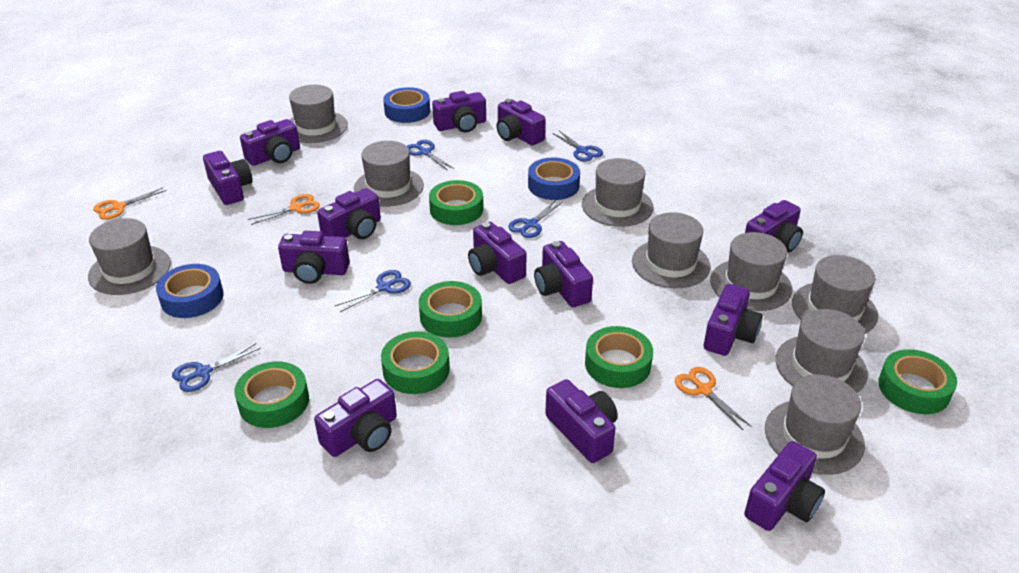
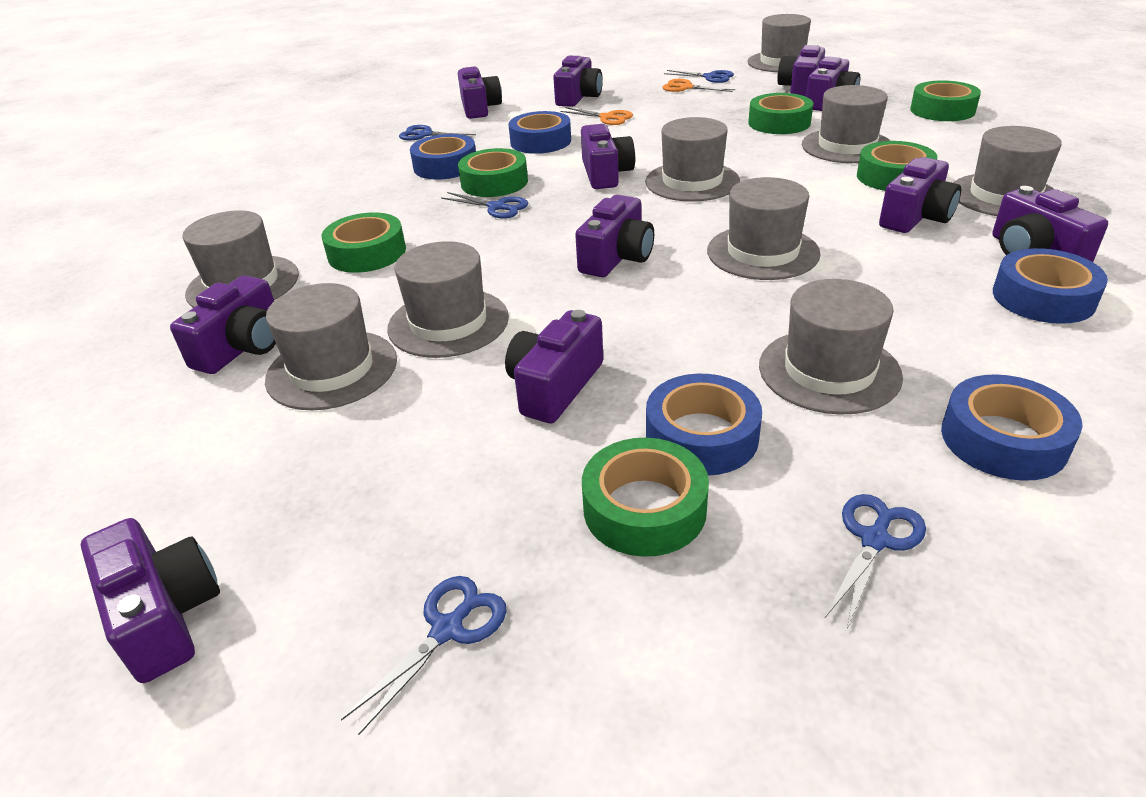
blue tape: [156,264,224,318] [383,87,430,123] [528,157,580,200] = 3 -> [410,134,476,180] [508,111,571,154] [646,374,762,476] [941,374,1083,481] [993,248,1108,324] = 5
orange scissors: [93,188,166,220] [248,194,320,225] [675,367,751,430] = 3 -> [561,107,633,125] [662,79,735,92] = 2
purple camera: [203,151,253,205] [240,119,300,166] [278,231,350,284] [314,379,397,457] [317,188,381,239] [432,91,486,132] [468,222,526,284] [497,99,546,145] [534,241,593,307] [545,379,618,463] [704,284,763,356] [744,441,825,531] [745,200,803,252] = 13 -> [81,518,220,683] [170,275,276,374] [458,66,502,119] [505,310,603,423] [553,56,603,107] [575,195,654,277] [581,124,635,189] [777,44,825,97] [806,56,860,111] [879,157,961,233] [992,186,1108,262] = 11

